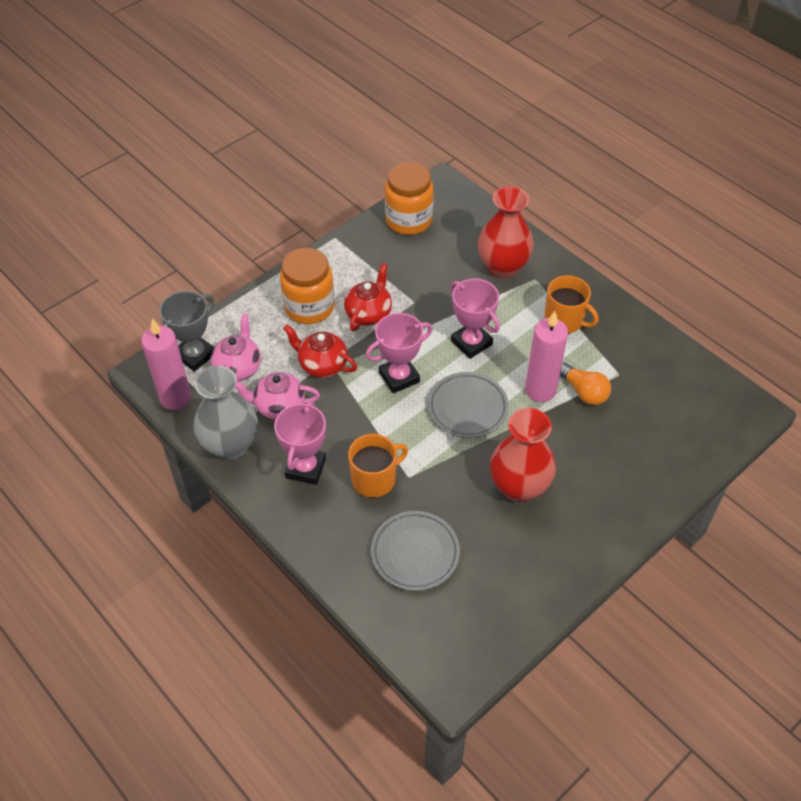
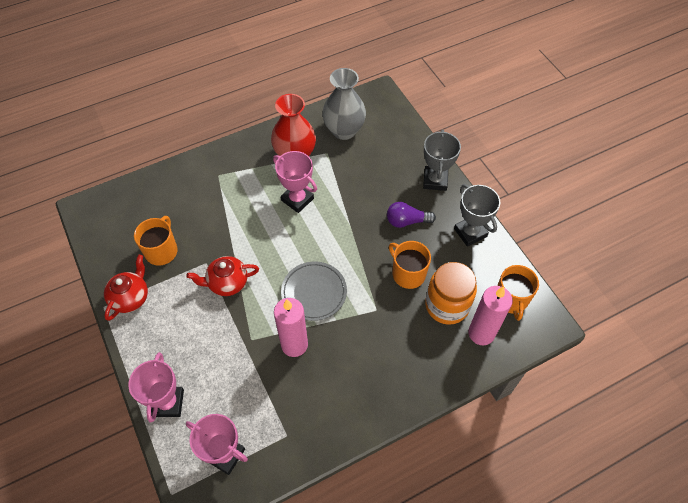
grey plate: [371,511,460,591] [428,372,509,438] = 2 -> [281,261,347,321] = 1
grey trophy: [159,291,214,372] = 1 -> [423,130,461,191] [454,184,500,247] = 2
orange jar: [280,248,334,324] [385,162,434,235] = 2 -> [425,262,477,325] = 1
orange light bulb: [560,362,611,405] = 1 -> none = 0
orange mug: [348,434,408,497] [544,275,599,334] = 2 -> [134,216,178,266] [389,241,431,289] [497,265,539,321] = 3
pink teapot: [211,313,261,381] [235,372,320,420] = 2 -> none = 0
purple light bulb: none = 0 -> [387,202,436,228] = 1
red vase: [478,186,534,279] [490,408,556,502] = 2 -> [271,94,316,156] = 1

